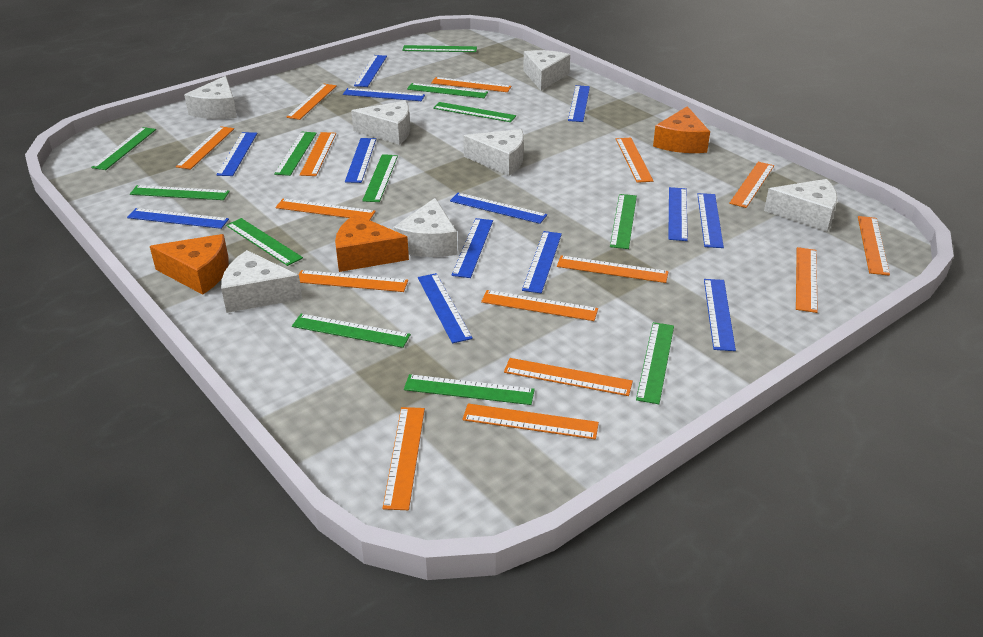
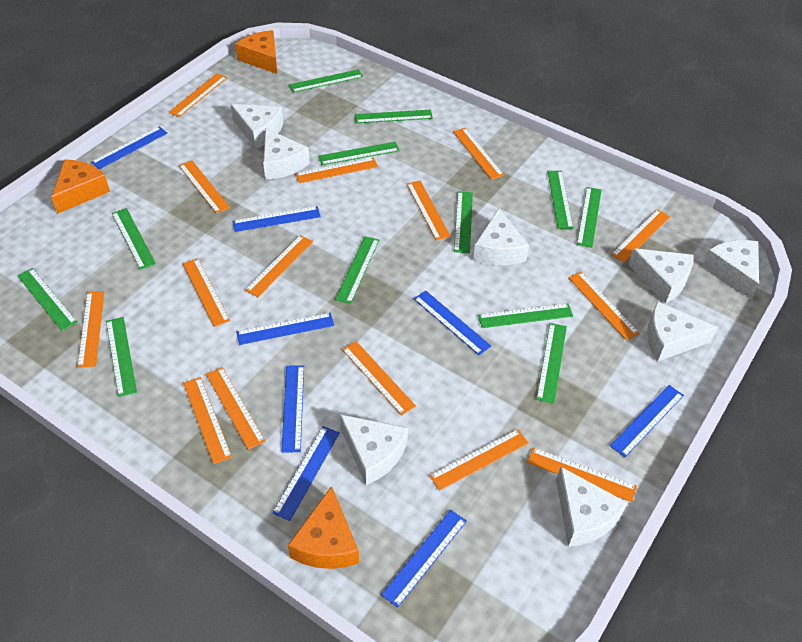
blue ruler: [127,208,229,229] [216,132,257,176] [343,88,425,101] [345,138,376,183] [354,55,387,87] [418,273,473,344] [450,193,547,224] [452,218,493,278] [522,231,562,293] [568,85,590,122] [668,187,688,241] [697,193,724,248] [704,279,736,351] = 13 -> [91,126,167,170] [232,206,321,232] [236,313,334,345] [272,426,340,521] [281,365,304,453] [381,510,467,608] [414,291,491,355] [610,385,684,457] = 8
white cheese: [184,76,237,119] [221,250,302,313] [351,101,410,145] [393,198,457,257] [463,129,524,176] [523,50,570,90] [764,179,838,232] = 7 -> [231,104,283,149] [263,128,310,179] [340,414,408,485] [473,209,529,265] [556,466,628,547] [628,248,694,304] [647,301,718,361] [702,240,759,299] = 8

